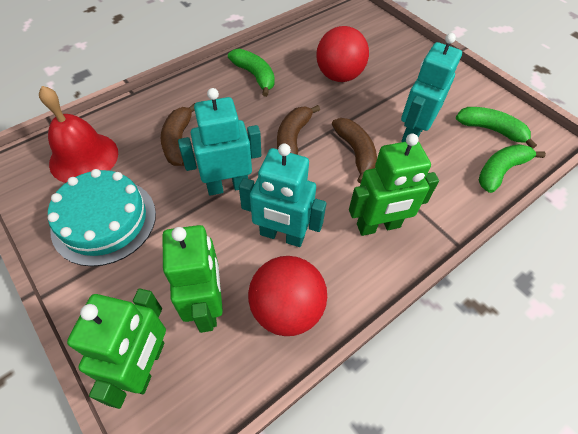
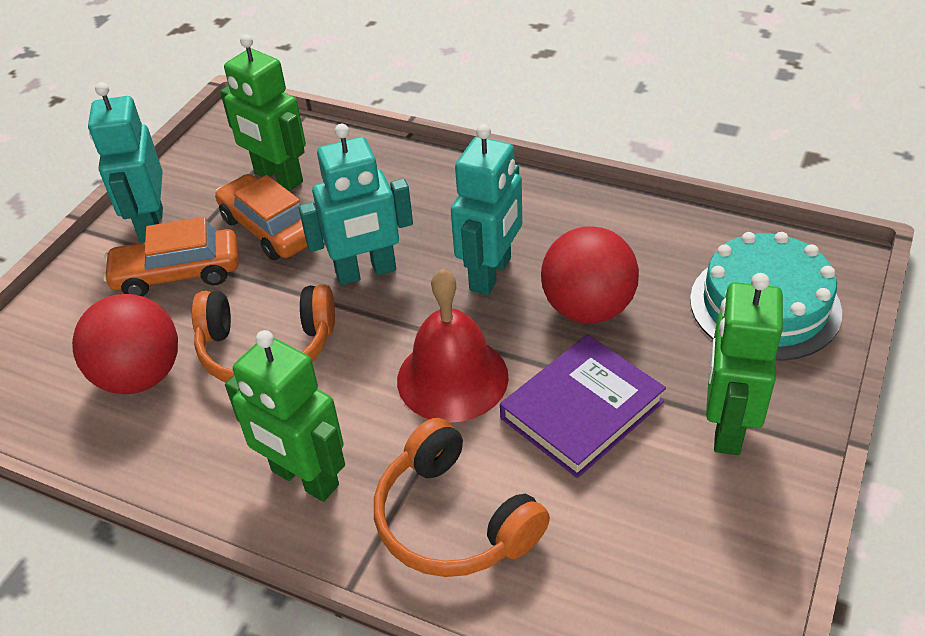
brown banana: [161,103,195,166] [277,105,320,155] [332,118,377,183] = 3 -> none = 0
green banana: [228,49,275,97] [456,107,537,148] [479,144,546,193] = 3 -> none = 0
orange car: none = 0 -> [103,217,239,297] [215,174,307,260] = 2
orange headphones: none = 0 -> [192,284,335,382] [374,418,550,577] = 2
purple book: none = 0 -> [500,335,666,478] = 1

